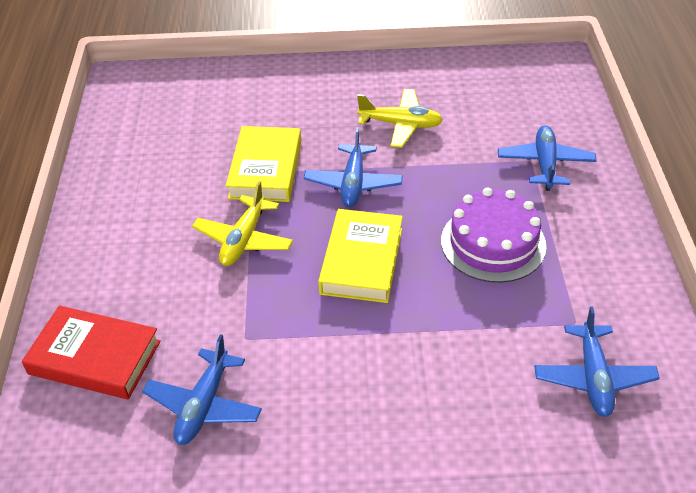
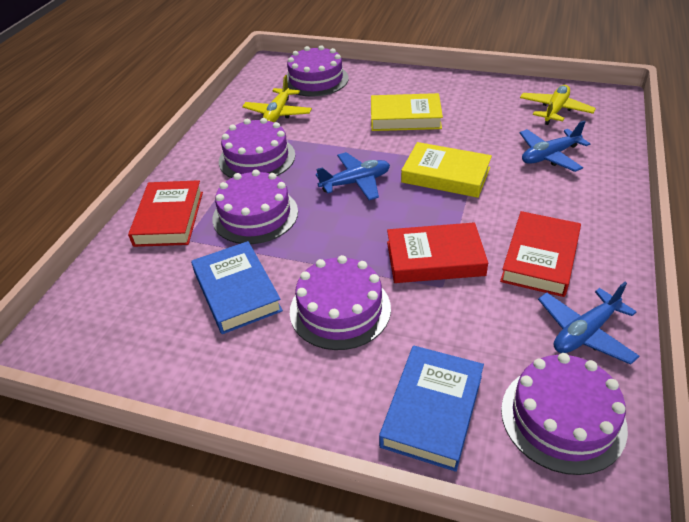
blue book: none = 0 -> [191,241,283,334] [379,346,484,472] = 2
blue plane: [142,334,262,445] [304,127,403,207] [498,125,596,191] [534,306,660,417] = 4 -> [316,152,390,200] [520,120,590,172] [538,282,640,365] = 3
purple cake: [441,187,546,283] = 1 -> [212,169,298,244] [219,118,295,178] [287,45,349,97] [290,255,391,350] [501,353,628,475] = 5
red book: [22,305,161,399] = 1 -> [128,180,203,247] [387,222,488,283] [500,211,581,297] = 3

